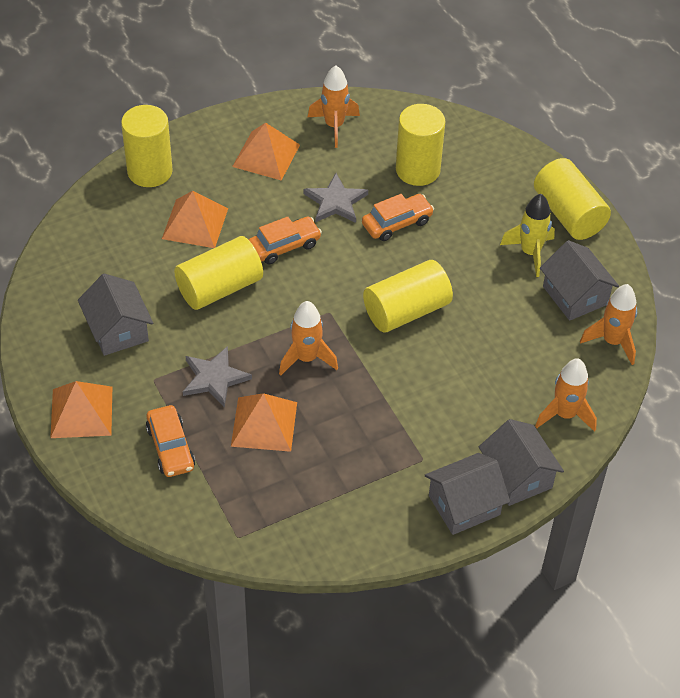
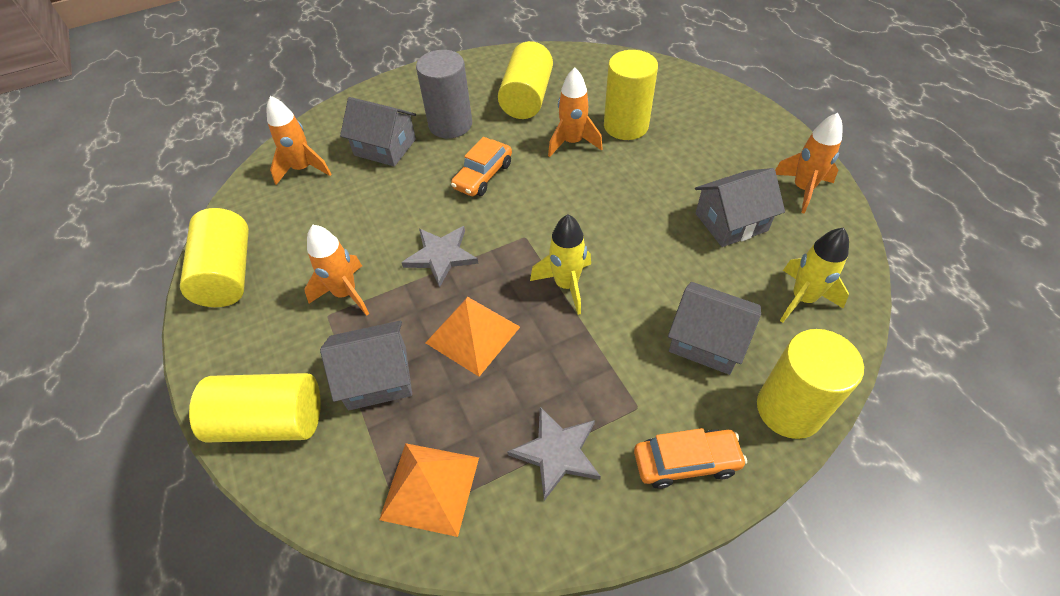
grey cylinder: none = 0 -> [416,50,472,139] = 1
orange car: [146,405,195,477] [249,217,322,265] [362,194,434,241] = 3 -> [451,137,512,196] [634,428,747,489] = 2
orange pyramid: [50,381,112,438] [162,191,228,248] [231,393,297,452] [232,122,300,181] = 4 -> [379,443,479,537] [425,297,520,376] = 2
yellow rocket: [500,194,555,277] = 1 -> [530,214,591,315] [780,228,849,323] = 2

